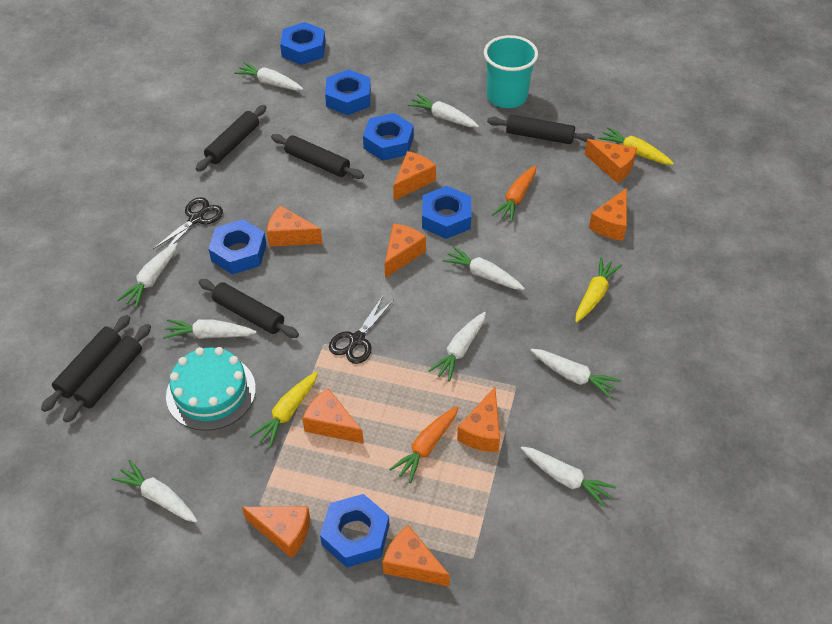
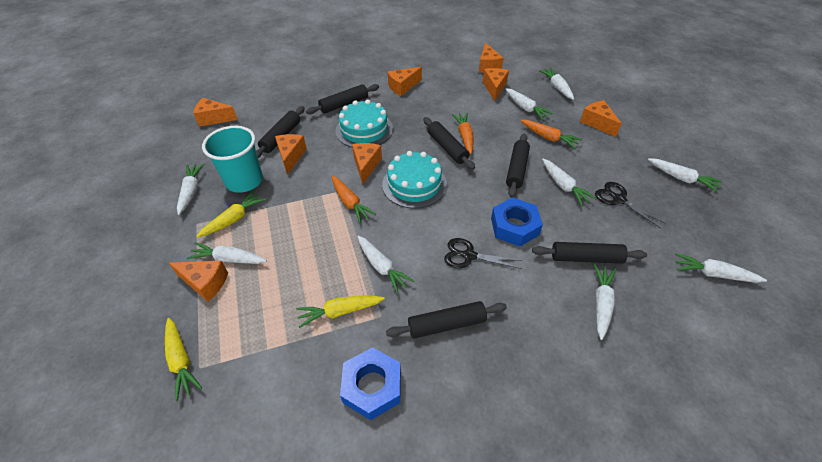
blue nut: [208,219,266,275] [280,22,326,65] [320,494,389,567] [325,69,371,115] [363,113,414,161] [422,186,471,239] = 6 -> [340,347,401,420] [491,197,543,246] = 2
orange carrot: [389,406,458,483] [492,165,536,222] = 2 -> [332,176,376,223] [452,113,474,154] [521,120,582,149] = 3
orange cheese: [242,506,310,558] [267,205,323,246] [302,388,364,444] [383,525,450,587] [385,223,426,278] [393,151,436,201] [457,387,500,452] [585,139,637,183] [589,188,627,241] = 9 -> [169,261,228,302] [193,98,238,127] [275,134,307,175] [352,143,382,185] [388,67,422,96] [479,42,504,73] [483,68,509,101] [580,100,622,137] = 8
turquoise cake: [166,347,256,431] = 1 -> [335,99,393,147] [382,151,447,208] = 2

